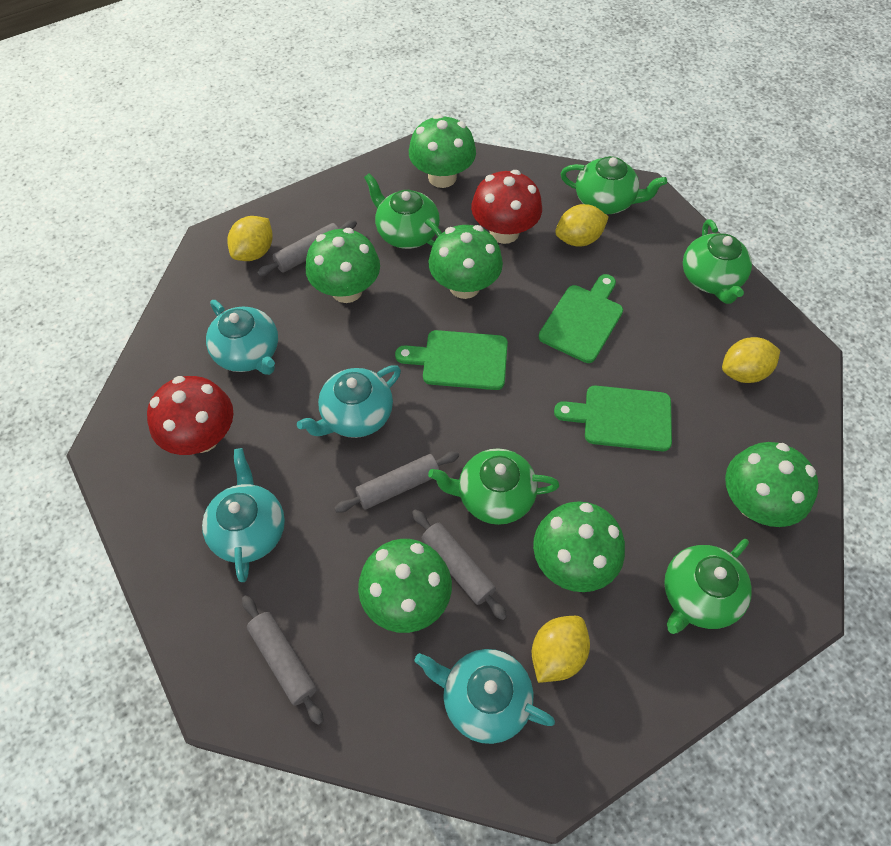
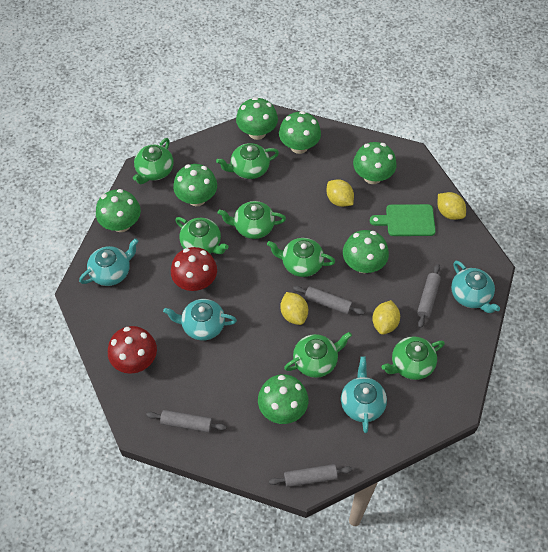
green cutting board: [395,330,508,390] [538,274,623,363] [554,385,672,452] = 3 -> [370,204,436,236] = 1
green mushroom: [306,228,380,303] [358,539,452,633] [409,114,476,188] [428,225,503,299] [533,501,625,592] [725,442,819,527] = 6 -> [96,189,141,232] [173,164,217,206] [236,97,278,140] [258,374,308,424] [279,111,321,154] [343,230,389,273] [353,142,397,184] = 7
green teapot: [364,173,442,249] [428,448,559,525] [561,156,667,214] [664,539,752,634] [683,219,752,304] = 5 -> [133,138,174,185] [175,217,228,254] [216,143,279,179] [218,201,286,239] [267,238,335,277] [284,332,352,378] [382,336,445,380] = 7

